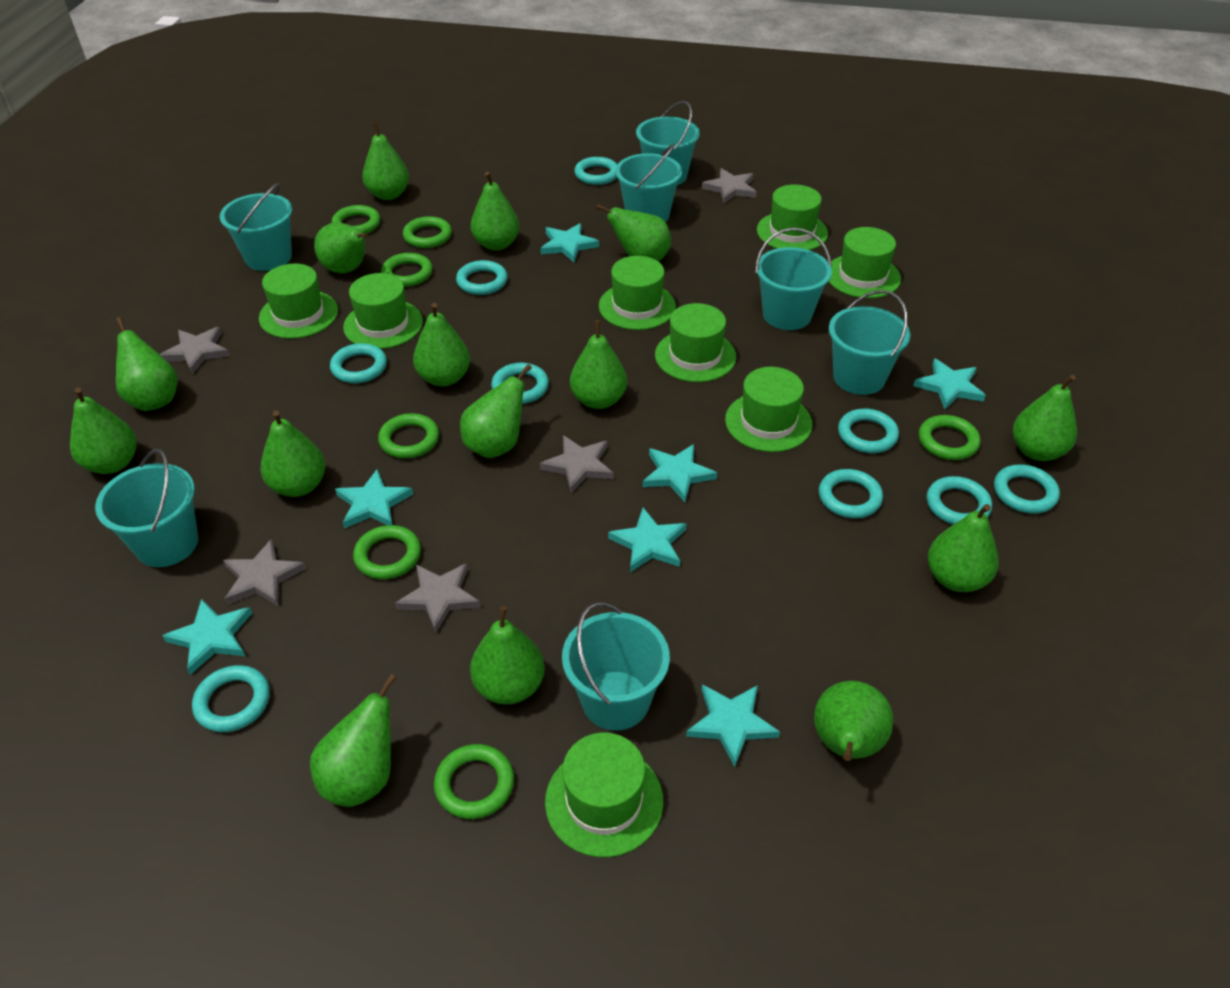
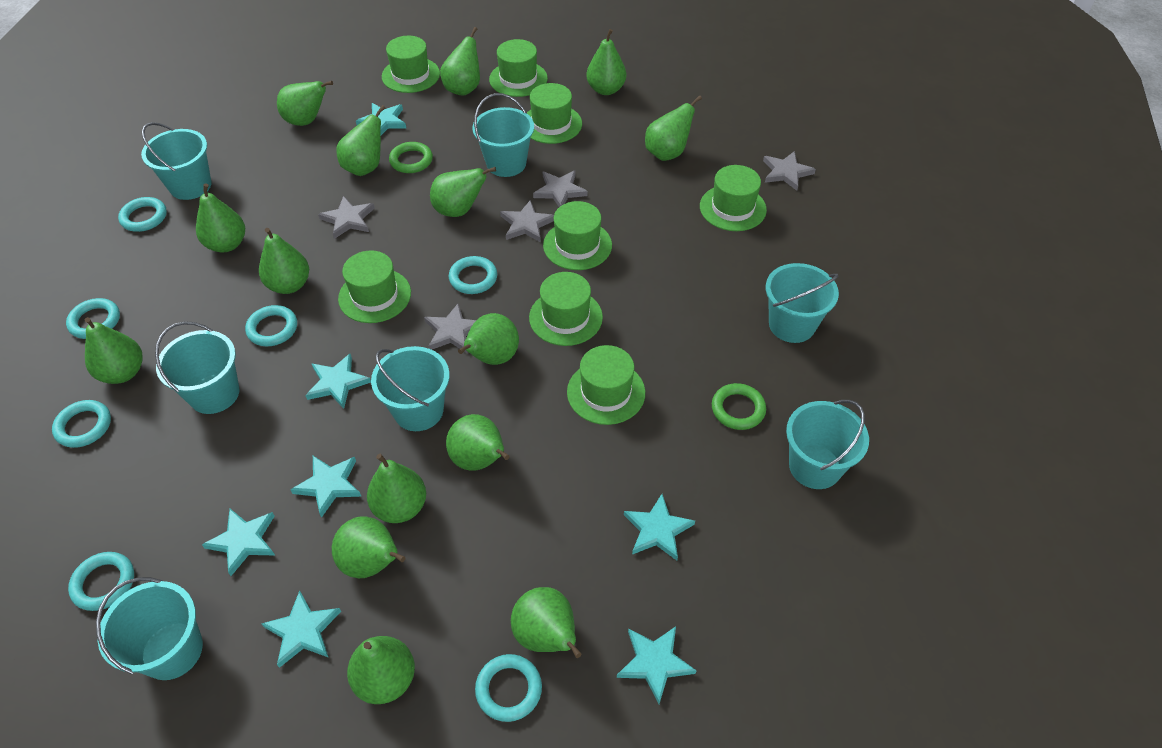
green ring: [332,205,380,233] [353,525,421,579] [378,413,439,458] [381,253,433,287] [403,216,452,248] [434,744,514,819] [919,415,981,460] = 7 -> [389,142,433,173] [712,383,766,430] = 2
turquoise ring: [192,665,270,732] [330,343,387,383] [456,260,508,295] [491,363,549,404] [574,157,617,185] [819,469,883,518] [838,408,899,453] [927,476,992,524] [994,464,1060,514] = 9 -> [52,400,111,448] [66,298,120,339] [68,552,134,611] [118,197,167,232] [245,305,297,346] [449,256,497,294] [475,654,542,722] = 7

